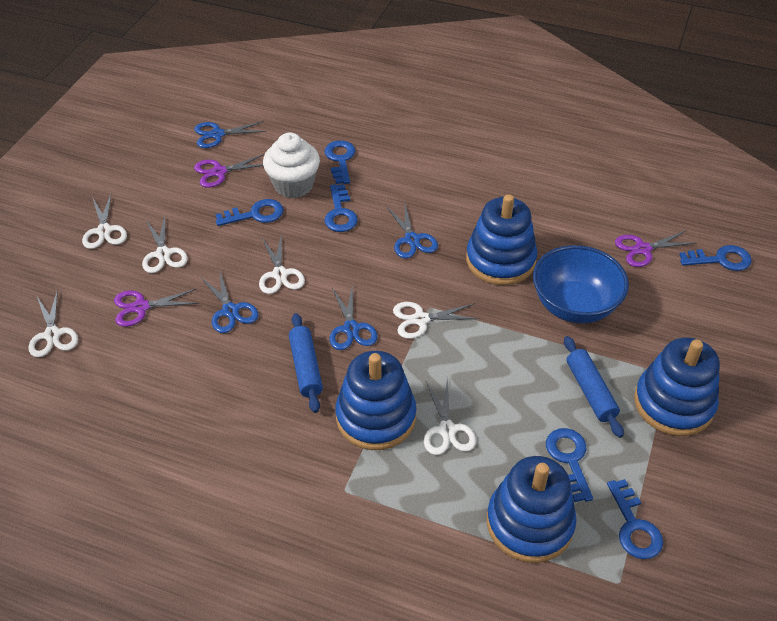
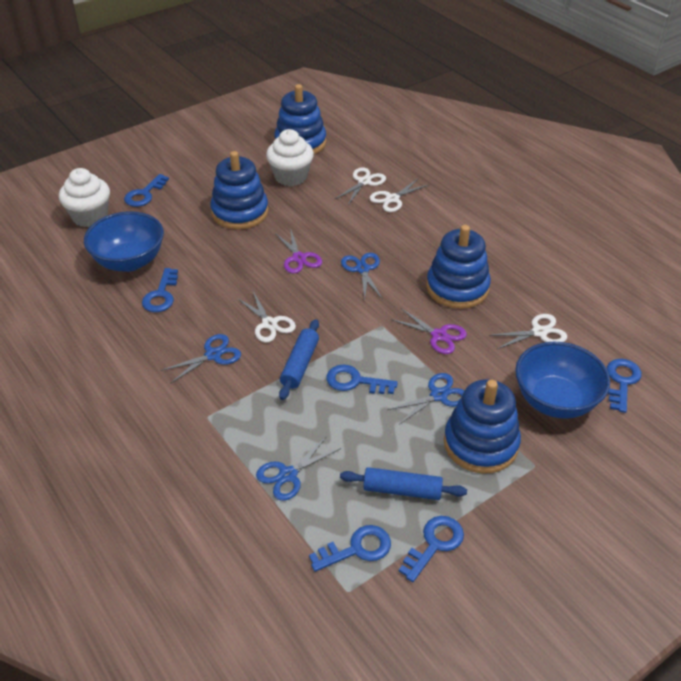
blue bowl: [533,245,629,324] = 1 -> [84,211,164,272] [515,342,610,419] = 2
purple scissors: [114,289,199,327] [194,154,265,188] [615,231,696,267] = 3 -> [275,228,322,274] [391,308,467,354] = 2
white cupcake: [263,132,320,198] = 1 -> [59,168,110,227] [266,129,314,186] = 2
white scissors: [28,290,78,357] [82,194,127,249] [142,216,188,273] [259,237,305,294] [393,302,480,339] [424,377,476,455] = 6 -> [237,291,296,342] [334,167,386,205] [370,178,430,212] [488,314,567,350] = 4

